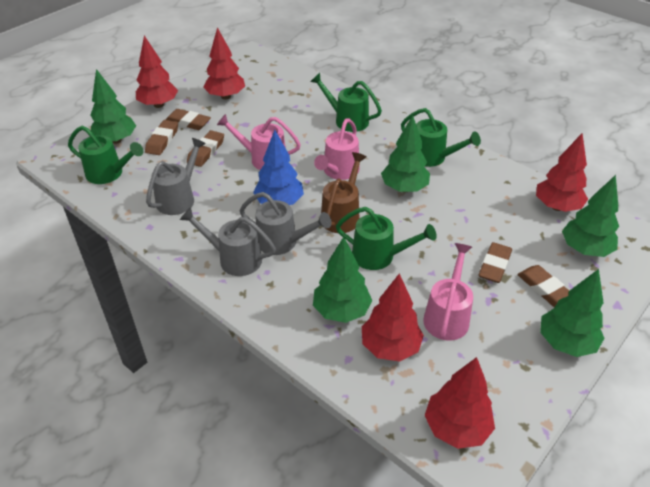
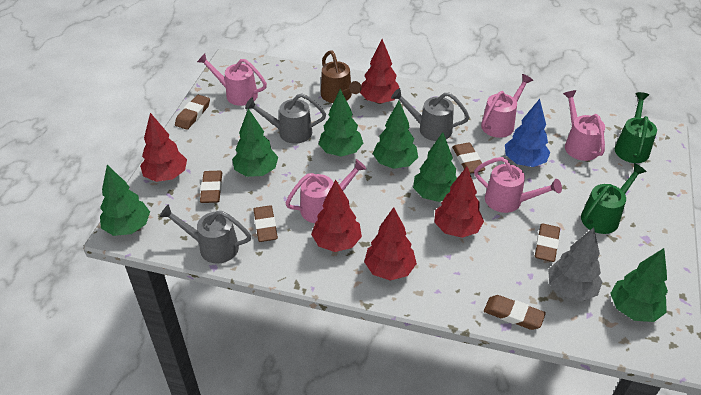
brown eraser: [145,120,178,155] [166,109,211,130] [187,130,224,167] [479,242,512,283] [517,265,569,307] = 5 -> [175,95,210,130] [200,171,222,203] [253,205,278,242] [452,142,485,174] [484,295,546,330] [535,223,560,262] = 6
green tree: [90,69,136,144] [313,237,372,323] [381,115,430,192] [540,269,604,357] [562,175,619,257] = 5 -> [100,165,150,236] [232,108,278,177] [319,89,363,157] [373,101,418,169] [413,132,457,202] [610,248,668,322] = 6
green watering can: [68,126,143,184] [310,73,382,132] [336,207,437,270] [401,108,481,167] = 4 -> [581,163,647,234] [615,92,657,163] = 2
grey tree: none = 0 -> [548,227,602,301] = 1
pink watering can: [217,114,301,170] [314,118,360,180] [423,243,473,341] = 3 -> [197,53,267,106] [285,159,366,223] [474,157,562,213] [481,74,533,138] [563,90,605,161] = 5

